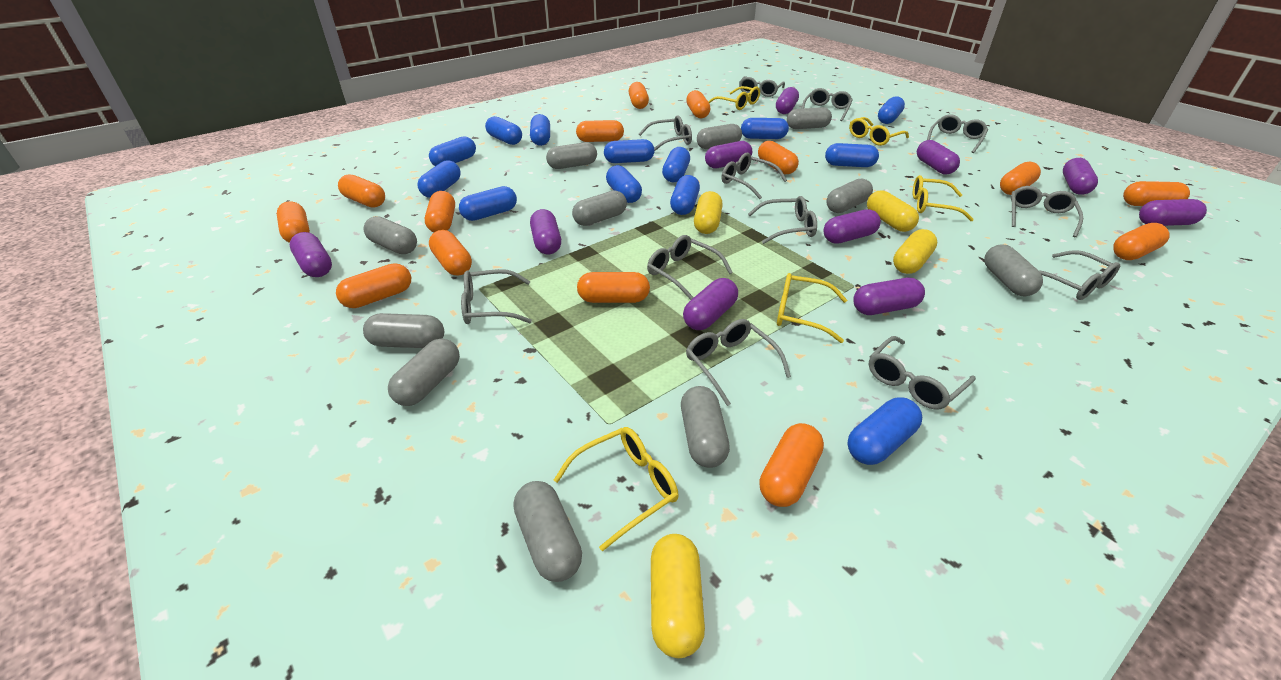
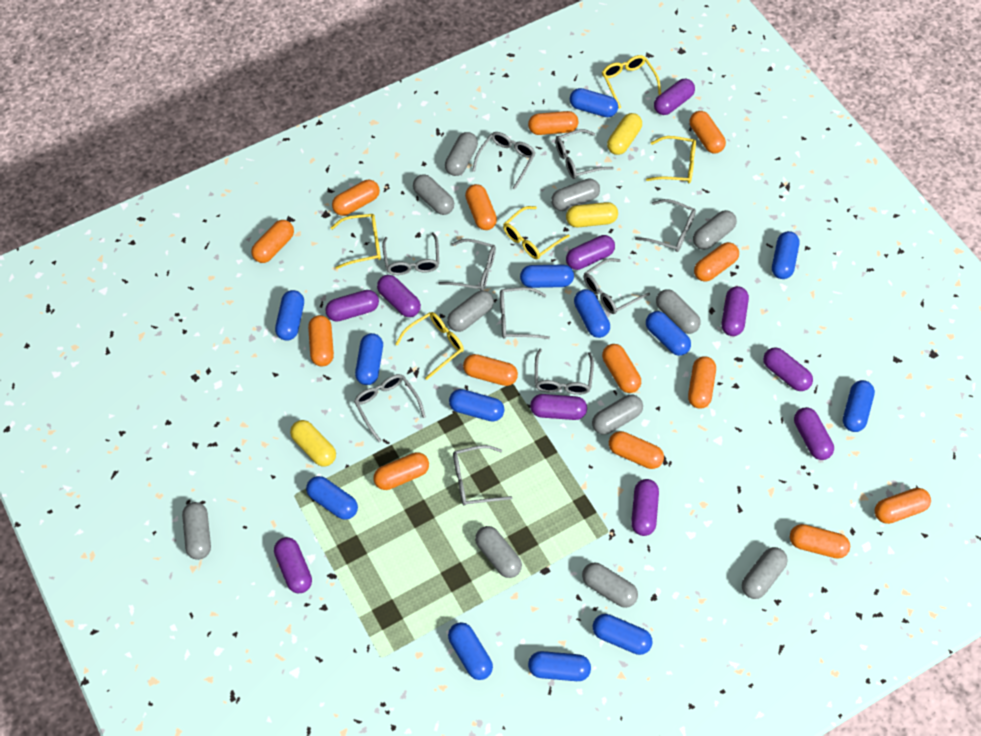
grey glasses: [461,269,532,324] [639,115,692,151] [647,235,733,300] [686,319,791,406] [721,153,787,199] [739,76,785,97] [748,196,817,244] [802,88,853,121] [869,336,976,410] [927,114,988,153] [1011,186,1083,237] [1038,250,1120,300] = 12 -> [354,374,426,442] [382,232,439,275] [438,239,496,291] [453,445,512,506] [472,132,536,190] [500,287,550,339] [535,349,594,395] [555,129,614,179] [584,258,650,314] [635,199,696,252] = 10
yellow capsule: [651,534,705,658] [694,191,723,234] [867,190,919,232] [893,229,937,274] = 4 -> [290,420,336,467] [566,202,618,227] [607,113,642,155] = 3

